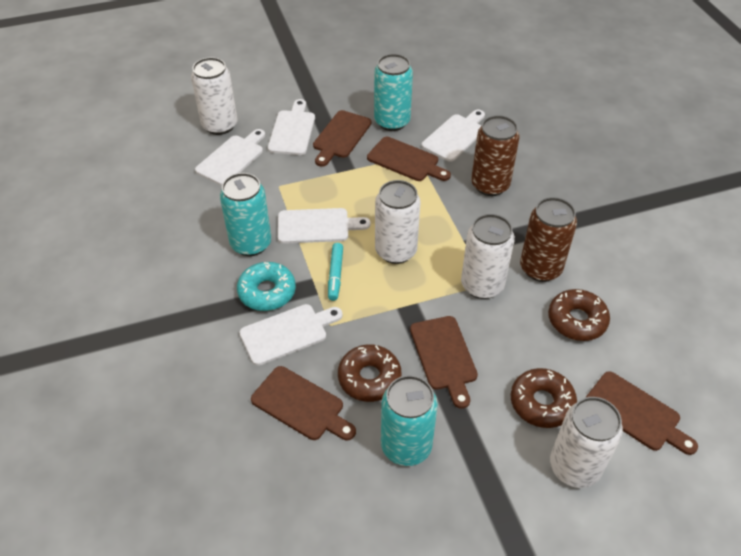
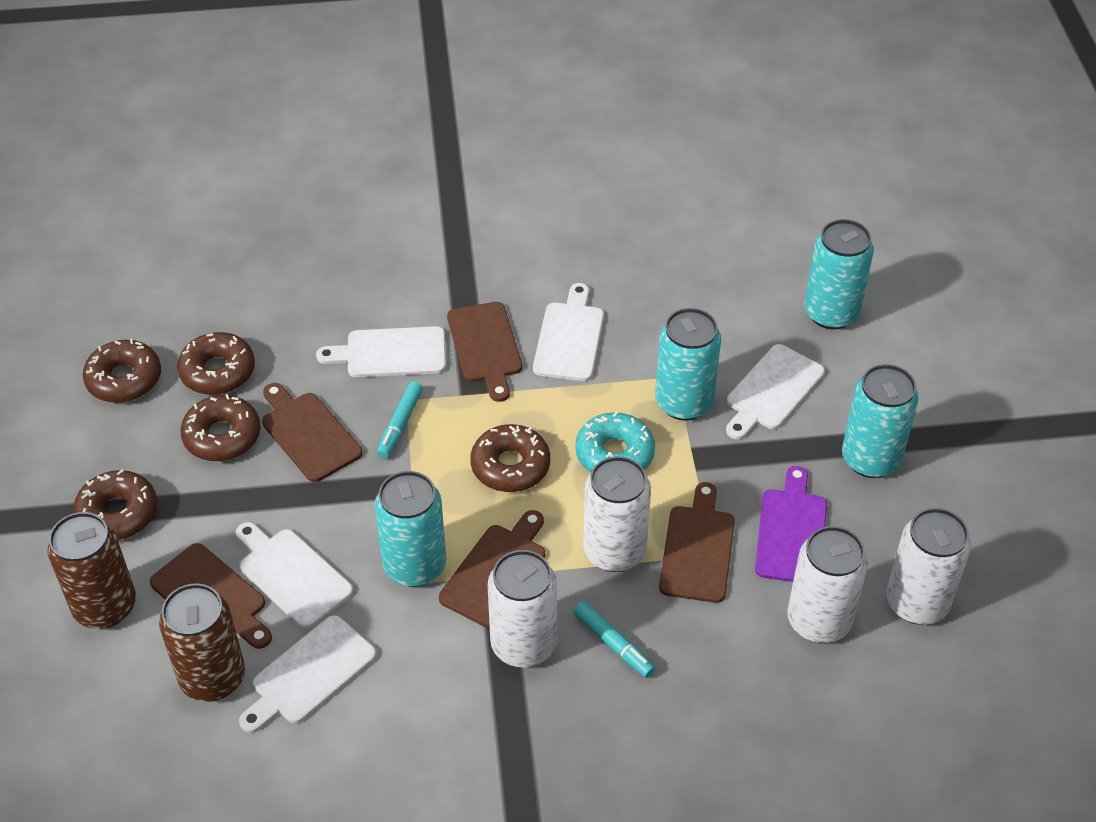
brown donut: [338,345,401,402] [511,368,577,428] [548,289,610,341] = 3 -> [73,469,157,540] [83,339,161,403] [177,332,255,395] [180,394,261,461] [470,424,550,492] = 5
purple cutting board: none = 0 -> [755,466,827,582] = 1
turquoise can: [220,173,271,256] [374,54,413,131] [381,375,438,466] = 3 -> [375,471,446,587] [655,308,721,421] [804,219,874,330] [842,364,919,478] = 4
turquoise marker: [328,243,343,301] = 1 -> [377,381,423,458] [573,601,655,678] = 2

